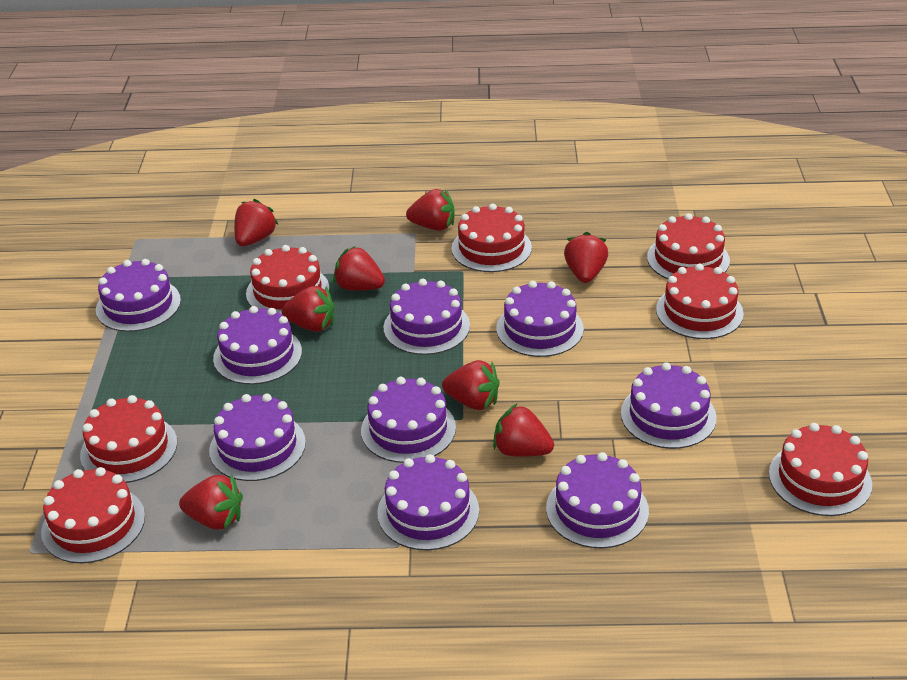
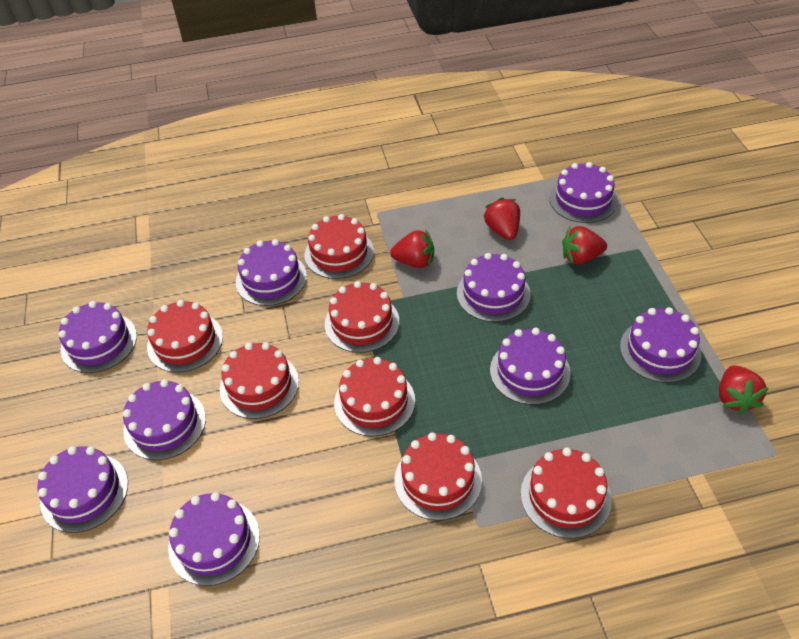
red strawberry: [179,474,243,529] [234,199,278,246] [282,286,335,332] [333,246,385,291] [406,189,454,231] [442,360,499,410] [493,404,554,457] [564,232,608,283] = 8 -> [390,229,434,268] [483,198,520,240] [562,226,607,264] [719,365,768,415] = 4

